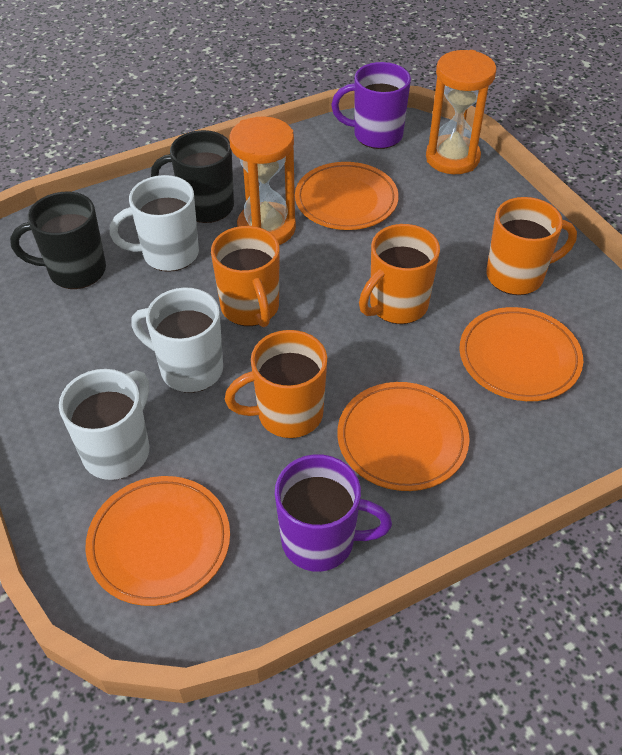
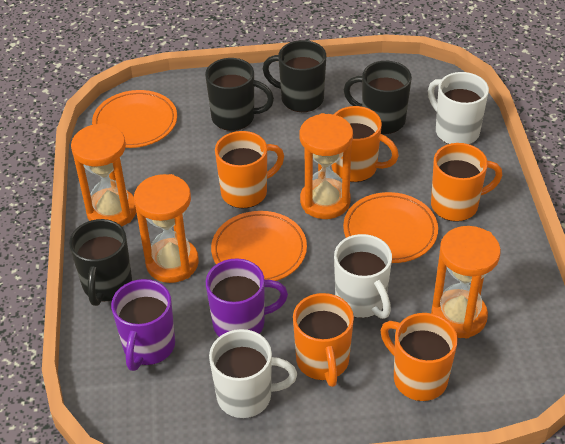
black mug: [10,192,106,289] [151,130,234,223] = 2 -> [69,219,132,306] [205,58,274,131] [263,40,326,112] [344,61,412,134] = 4
orange hourglass: [229,116,296,245] [426,50,496,174] = 2 -> [71,123,136,227] [134,174,199,283] [299,113,353,219] [431,226,501,339] = 4
orange mug: [211,226,280,327] [225,330,327,438] [359,224,440,324] [486,197,577,295] = 4 -> [215,131,284,209] [293,293,354,387] [332,106,399,182] [381,313,458,401] [431,143,502,222] = 5
orange plate: [85,476,230,606] [295,162,399,230] [337,382,470,491] [459,307,583,401] = 4 -> [92,90,177,148] [211,211,307,281] [343,192,438,263] = 3

